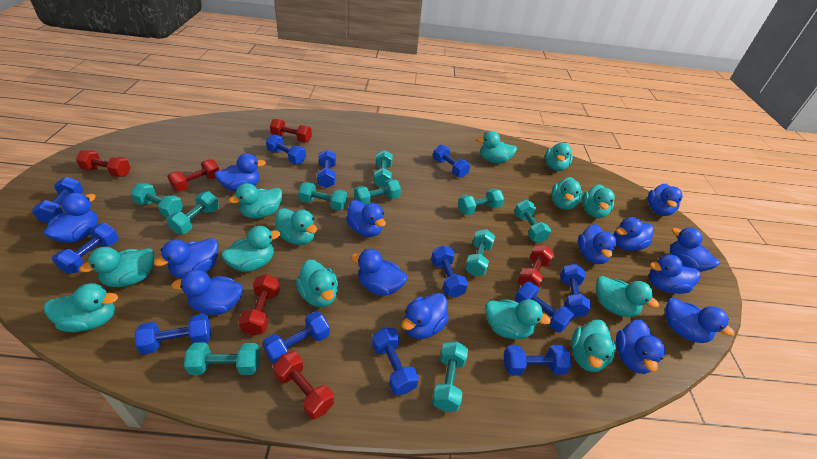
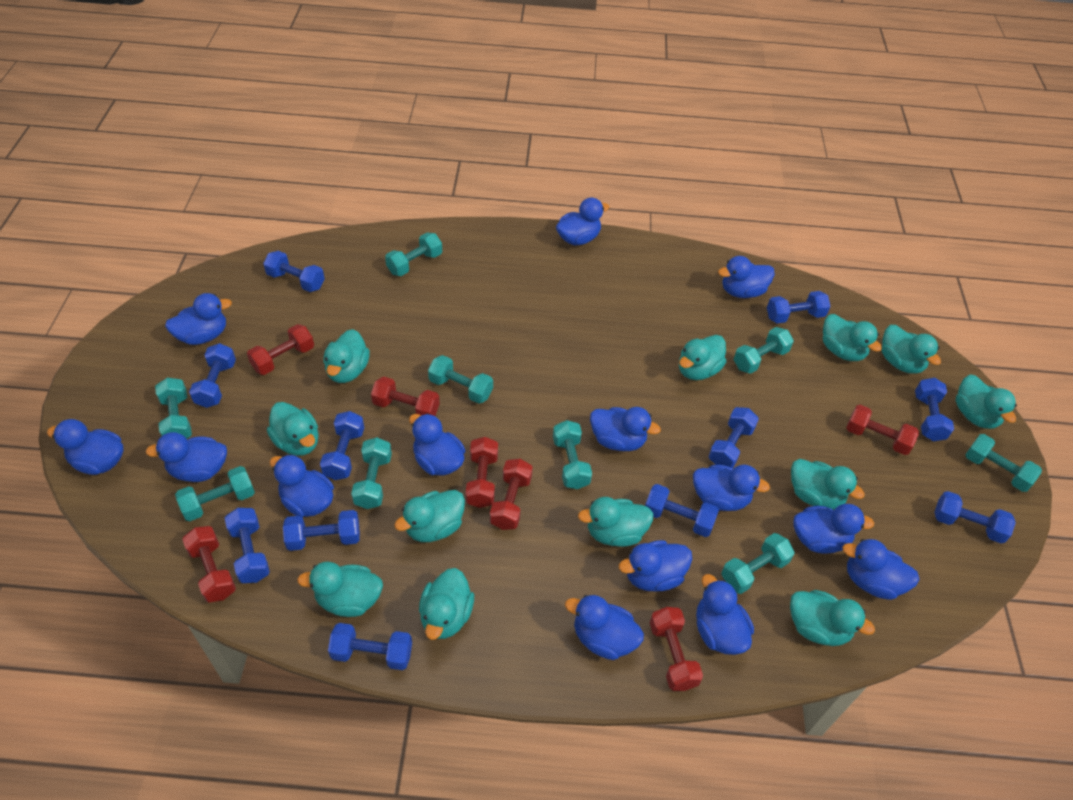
blue dumbbell: [32,177,83,223] [52,223,119,274] [135,314,211,354] [262,311,330,365] [266,134,306,164] [317,149,336,188] [372,328,419,395] [431,245,468,298] [433,144,470,178] [504,345,572,376] [515,282,574,333] [560,264,592,317] = 12 -> [189,343,236,408] [225,508,270,583] [263,251,325,292] [283,510,360,551] [320,411,364,480] [328,623,412,670] [645,484,719,537] [708,407,759,468] [767,291,831,323] [915,378,954,441] [935,491,1016,543] = 11
red dumbbell: [76,150,131,177] [167,159,219,192] [238,274,280,336] [270,119,312,142] [273,351,334,420] [518,245,554,288] = 6 -> [182,526,236,603] [247,324,314,375] [371,377,440,416] [466,437,498,508] [490,459,533,530] [650,607,703,691] [846,405,919,455] = 7
turquoise duck: [44,283,118,332] [79,247,154,287] [221,226,281,272] [228,183,283,219] [275,208,317,245] [296,260,338,307] [476,131,517,163] [486,299,551,339] [545,142,573,171] [552,177,582,210] [571,320,616,372] [582,184,615,218] [596,276,659,317] = 13 -> [267,402,319,456] [297,562,383,617] [323,329,370,383] [394,490,465,542] [419,568,474,640] [578,497,654,547] [679,335,727,380] [790,590,875,646] [791,459,865,510] [823,314,882,361] [882,325,941,374] [955,374,1017,429] = 12
turquoise dumbbell: [131,183,183,217] [166,191,219,234] [184,343,260,375] [298,182,347,211] [354,179,401,205] [374,150,393,188] [432,341,468,412] [458,189,504,215] [465,229,495,276] [514,200,551,243] = 10 -> [155,378,192,439] [175,466,255,521] [351,437,392,509] [385,232,442,276] [428,355,493,404] [553,420,592,489] [721,533,795,594] [733,327,794,374] [965,434,1042,492] = 9

